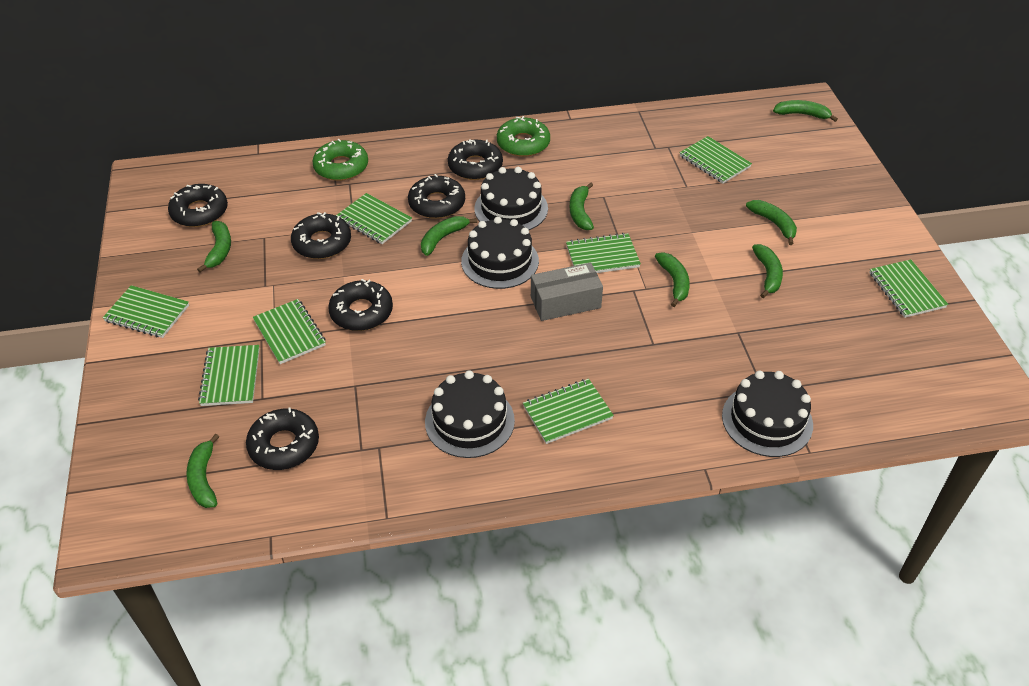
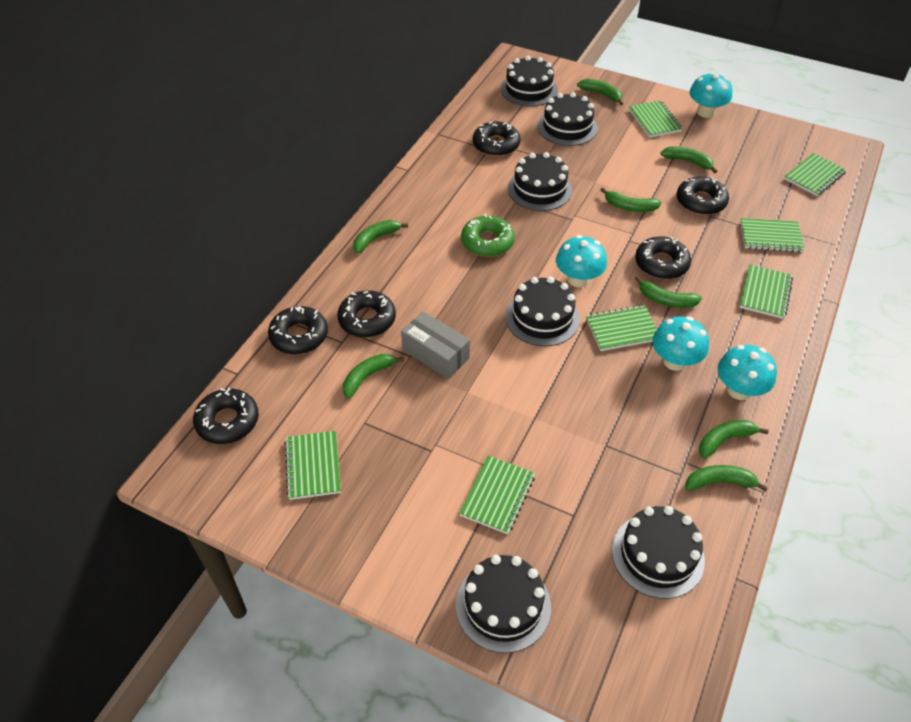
black cake: [425,370,515,458] [461,217,539,289] [474,167,548,230] [722,371,813,457] = 4 -> [456,555,551,653] [501,56,558,106] [506,276,580,346] [508,152,572,211] [538,92,598,146] [612,506,705,599] = 6
green donut: [312,139,368,181] [497,116,550,157] = 2 -> [461,214,515,257] = 1
green notebook: [103,285,189,338] [198,345,260,406] [253,299,326,364] [336,193,412,244] [523,379,614,444] [566,233,641,273] [679,136,752,184] [869,259,948,318] = 8 -> [284,431,341,500] [459,456,535,534] [586,305,657,351] [629,100,683,138] [739,264,793,319] [740,218,805,252] [784,153,846,196] = 7
turquoise mushroom: none = 0 -> [556,235,607,287] [652,316,709,371] [689,72,733,118] [718,345,777,400] = 4

